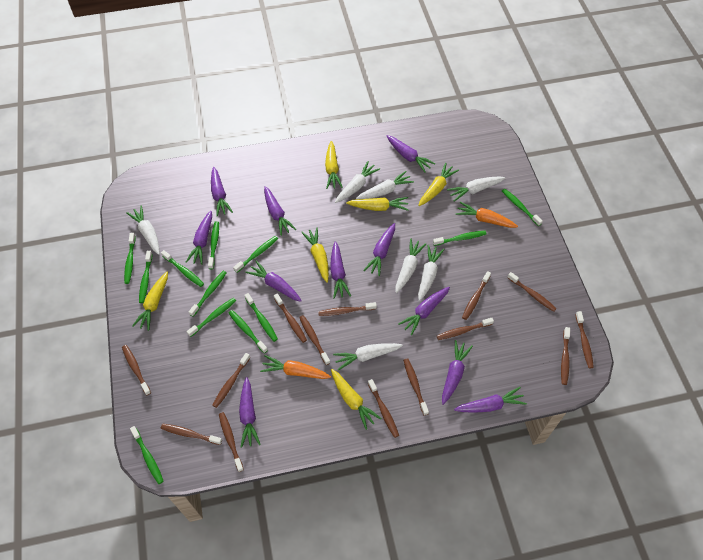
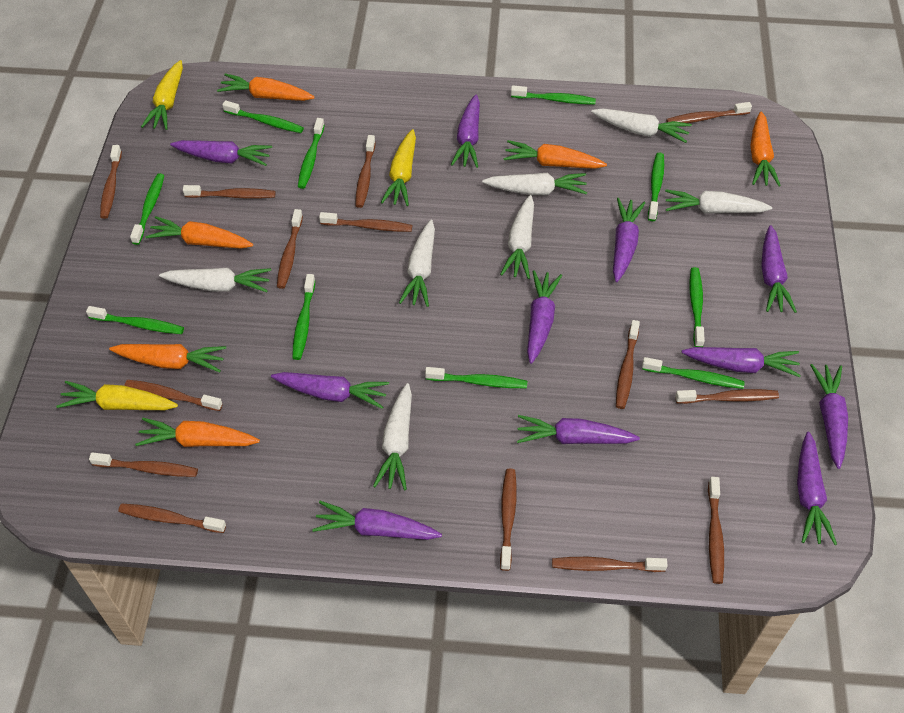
green toothbrush: [124,233,136,284] [130,426,164,484] [139,251,152,303] [161,250,204,287] [187,298,236,337] [189,271,226,317] [208,221,219,269] [228,310,268,353] [233,236,278,273] [245,293,278,342] [433,231,487,246] [502,189,543,226] = 12 -> [86,306,184,334] [130,173,164,245] [222,101,304,133] [292,274,315,360] [298,118,325,189] [425,367,527,388] [511,86,596,105] [642,357,745,389] [648,153,664,221] [690,267,705,347] = 10
orange carrot: [260,355,331,379] [455,202,518,228] = 2 -> [109,344,226,372] [135,418,260,447] [146,216,253,249] [217,73,315,101] [503,140,607,169] [750,111,781,186] = 6
yellow carrot: [132,272,168,331] [301,228,329,283] [325,141,343,189] [331,369,381,430] [346,197,408,211] [418,163,459,206] = 6 -> [56,381,178,410] [141,60,183,130] [380,129,416,206] = 3

